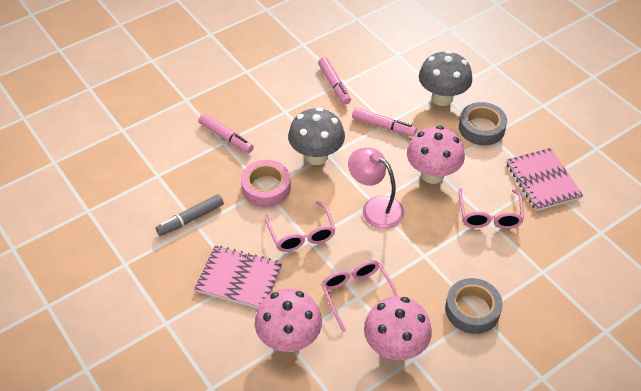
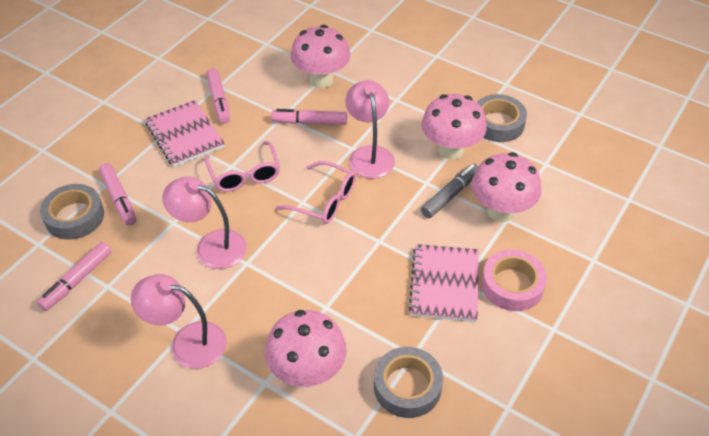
grey mushroom: [288,107,345,165] [419,50,472,106] = 2 -> none = 0
grey tape: [445,278,503,334] [459,102,507,145] = 2 -> [40,184,104,240] [374,347,443,418] [477,94,527,142] = 3
pink glasses: [265,201,336,252] [321,260,398,332] [458,188,524,229] = 3 -> [205,141,280,192] [276,161,356,224] = 2
pink lamp: [348,147,404,229] = 1 -> [131,274,227,369] [162,177,247,269] [345,80,395,179] = 3
pink marker: [199,114,254,153] [318,57,351,105] [352,108,417,137] = 3 -> [37,242,112,311] [99,163,136,226] [206,68,230,124] [271,109,347,125] = 4
pink mushroom: [255,289,322,352] [364,296,432,360] [407,126,465,184] = 3 -> [265,310,347,387] [291,25,350,88] [421,94,487,160] [471,152,541,222] = 4

